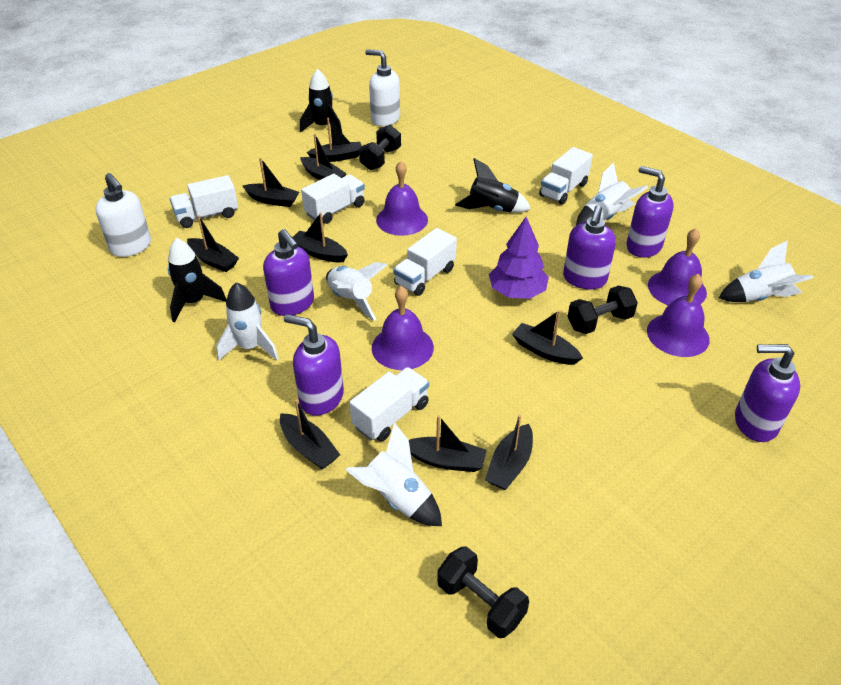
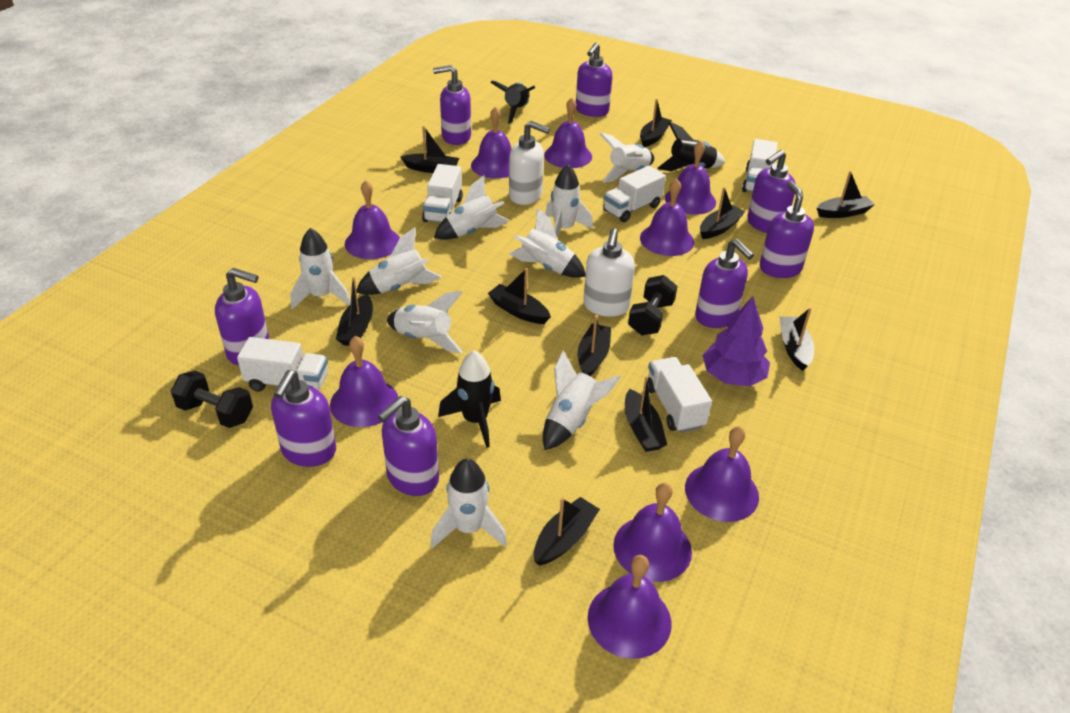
black boat: [187,215,239,272] [243,158,299,207] [280,399,340,469] [292,212,348,262] [300,134,347,180] [307,118,362,162] [409,415,487,472] [485,415,533,490] [512,310,583,365] = 9 -> [336,277,373,346] [401,126,459,173] [488,268,551,324] [534,497,600,566] [578,315,611,376] [625,376,667,452] [640,99,672,147] [700,187,745,239] [779,308,814,371] [817,171,875,218] = 10
black dumbbell: [359,125,401,170] [437,546,529,638] [567,286,638,334] = 3 -> [171,371,253,428] [628,275,677,335] = 2
purple bell: [372,286,434,370] [376,161,428,236] [647,274,710,357] [648,228,707,305] = 4 -> [330,336,398,427] [345,180,400,259] [471,106,511,179] [544,98,592,168] [587,555,672,659] [613,483,692,582] [640,178,694,256] [665,141,716,215] [685,426,759,522] = 9
purple soap dispenser: [263,229,314,316] [284,314,344,416] [563,205,616,289] [626,166,674,258] [735,344,800,442] = 5 -> [215,268,269,365] [271,370,336,467] [378,396,439,496] [433,65,471,145] [576,42,612,117] [695,239,754,328] [747,150,796,233] [760,181,814,278] = 8
white rocket: [216,282,279,361] [326,262,387,321] [346,423,442,526] [576,162,648,225] [719,240,813,302] = 5 -> [291,228,351,309] [356,227,442,295] [387,291,463,354] [430,458,507,548] [434,175,510,240] [509,208,586,278] [543,350,621,450] [545,165,593,237] [600,133,654,183] = 9

